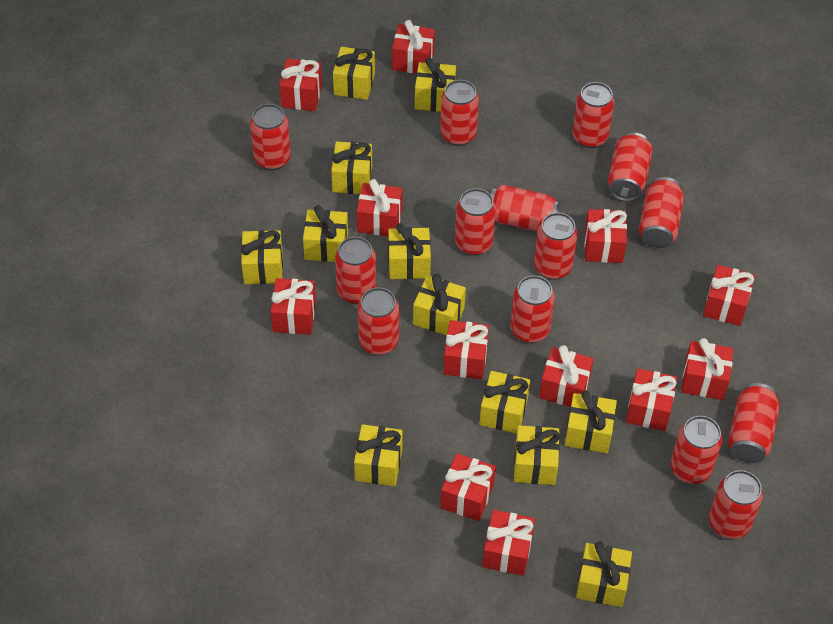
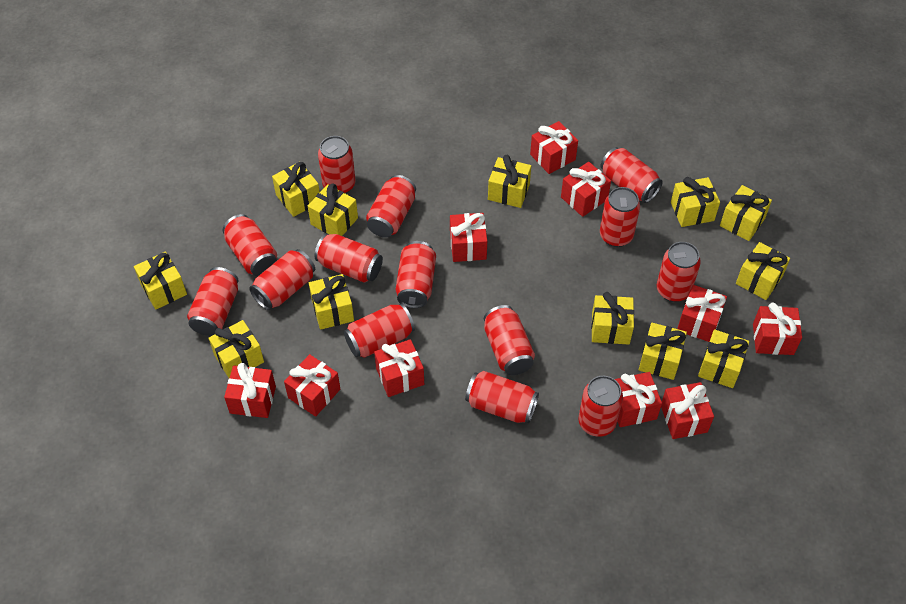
red gift: [271,278,316,335] [279,58,322,111] [357,179,402,236] [392,20,435,74] [440,453,496,521] [443,320,489,379] [482,510,535,576] [539,345,594,407] [584,209,627,263] [626,368,677,431] [681,338,733,400] [703,265,755,326] = 12 -> [224,363,276,418] [284,354,340,417] [374,339,424,397] [450,213,487,262] [530,121,578,174] [561,162,611,217] [615,372,662,427] [661,382,714,439] [677,285,727,342] [753,303,802,355] = 10

